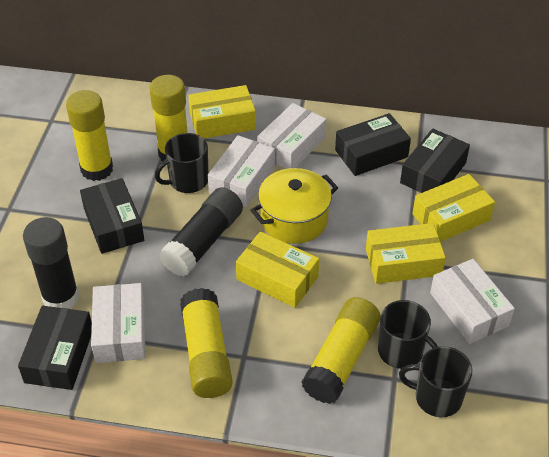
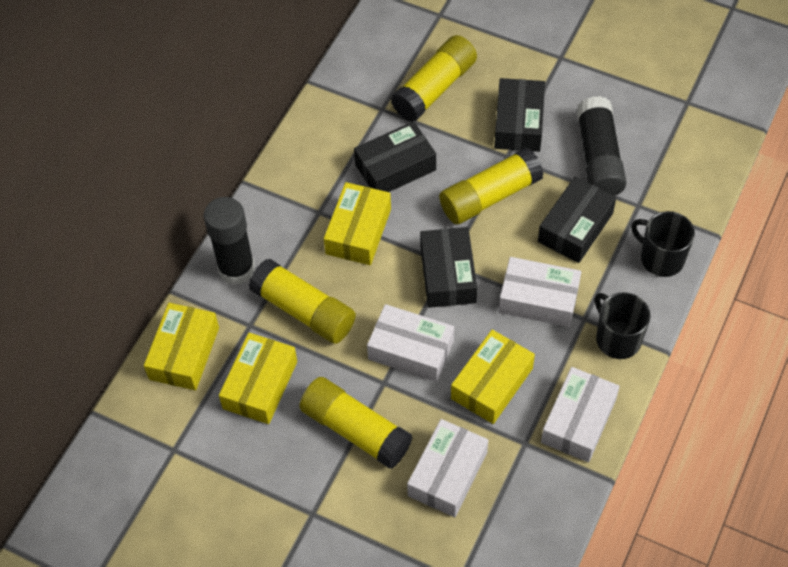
black mug: [155,133,208,193] [378,300,438,369] [399,346,472,417] = 3 -> [595,293,651,359] [631,211,695,277] = 2
yellow pot: [250,168,338,244] = 1 -> none = 0

